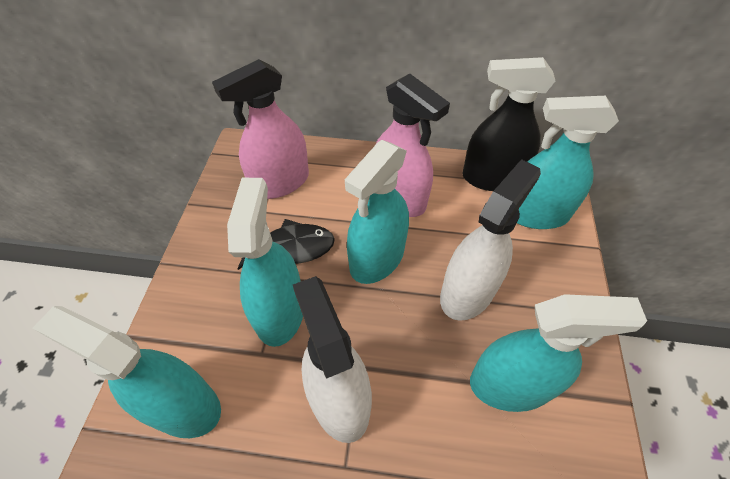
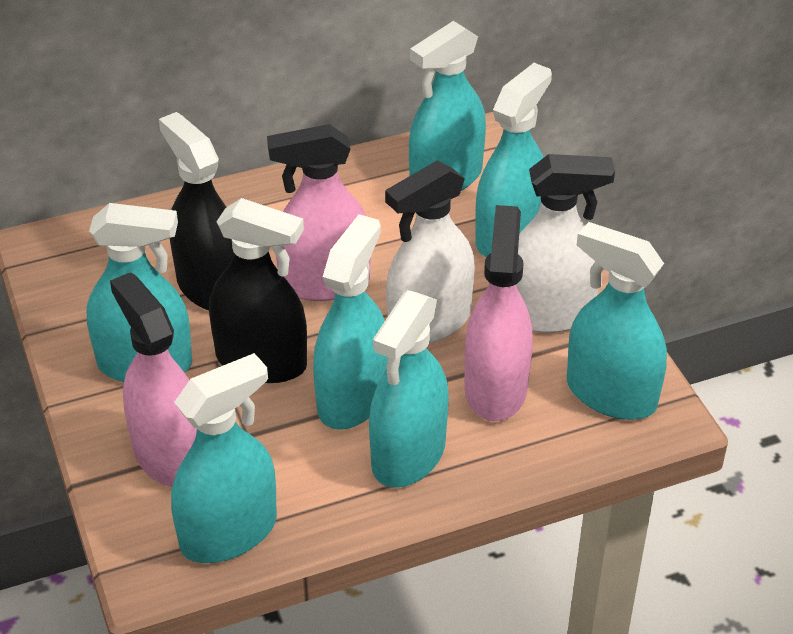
black fish: [237,219,335,270] = 1 -> none = 0
black spray bottle: [462,57,555,191] = 1 -> [159,112,234,310] [209,198,307,383] = 2
pink spray bottle: [212,59,309,199] [375,73,450,217] = 2 -> [110,272,197,487] [267,124,371,301] [464,205,533,421] = 3
turquoise spray bottle: [33,306,221,438] [227,178,303,347] [345,140,409,284] [470,294,647,412] [517,96,619,229] = 5 -> [87,203,192,382] [171,353,277,563] [313,214,388,430] [369,290,449,488] [409,21,486,191] [475,63,552,257] [567,222,667,420] = 7

